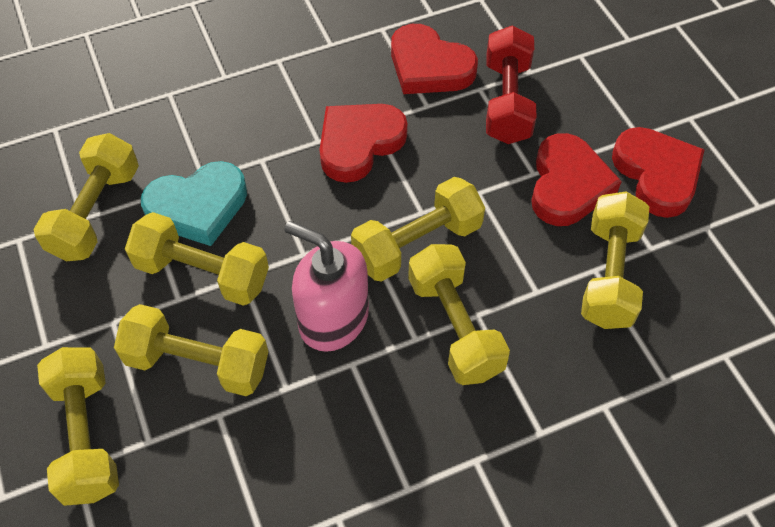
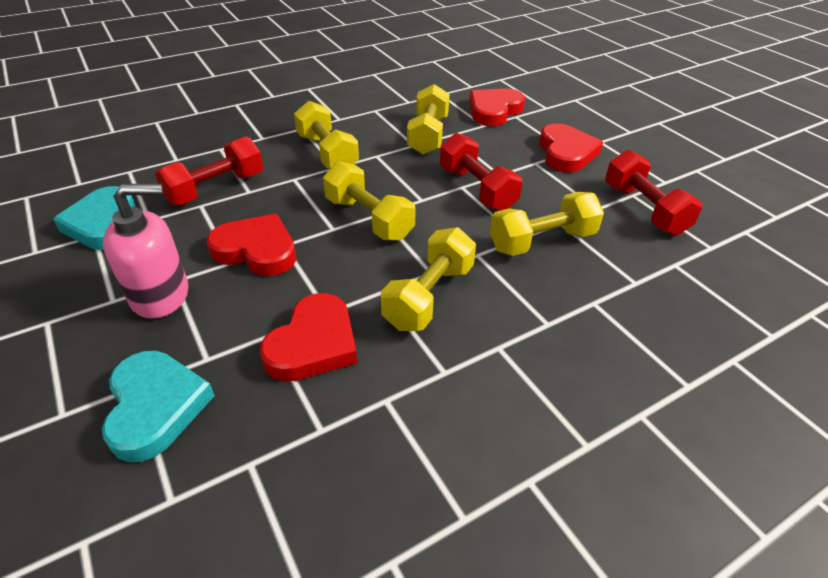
red dumbbell: [486,25,537,144] = 1 -> [155,137,263,206] [440,133,522,211] [605,150,702,235] = 3
turquoise heart: [141,161,247,246] = 1 -> [53,186,136,250] [102,351,215,462] = 2
yellow dumbbell: [34,133,139,261] [37,347,119,506] [114,304,268,396] [125,212,269,306] [351,177,485,282] [408,244,510,385] [581,191,649,329] = 7 -> [294,101,359,169] [323,161,416,241] [381,227,476,331] [407,84,450,155] [490,192,604,256] = 5

